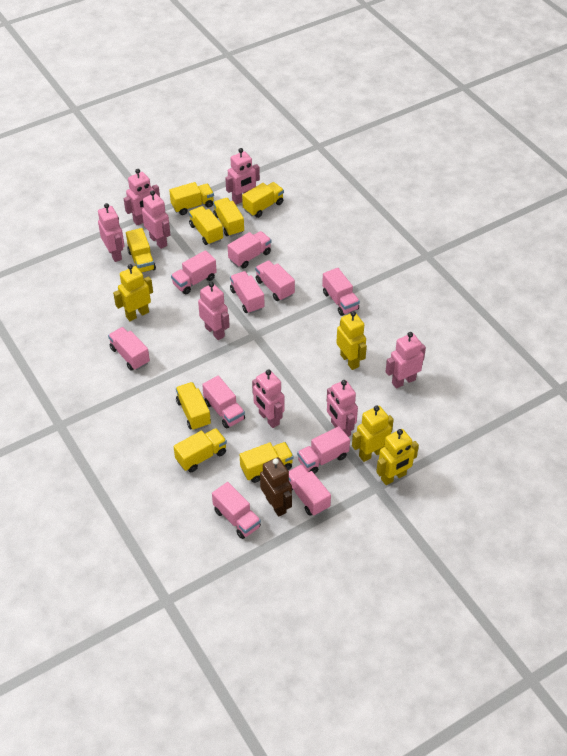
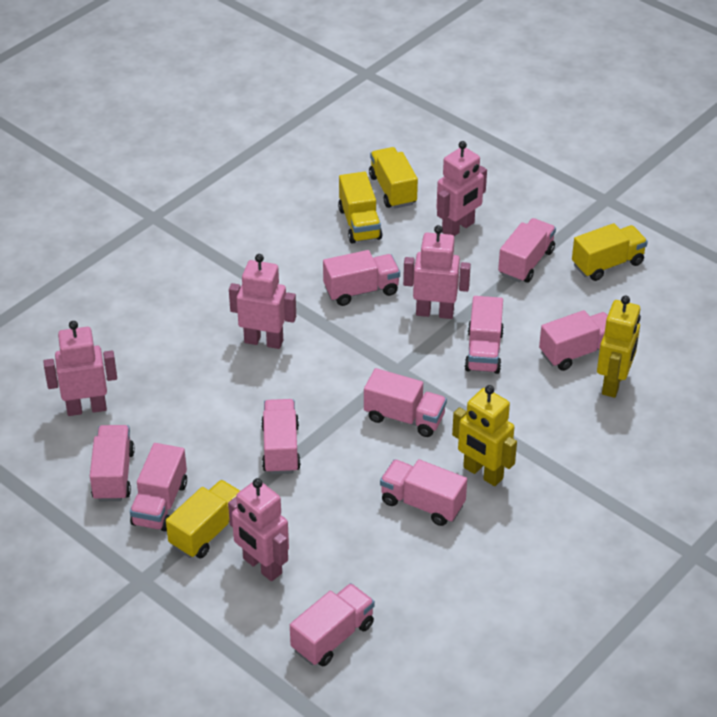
brown robot: [260,457,292,517] = 1 -> none = 0
pink robot: [98,203,125,262] [124,169,160,226] [142,190,170,249] [198,282,230,340] [225,148,260,205] [252,370,284,428] [327,380,358,437] [386,332,426,389] = 8 -> [43,321,117,416] [228,478,289,581] [229,254,296,349] [403,225,471,319] [437,141,487,236] = 5
yellow robot: [113,264,153,321] [336,311,367,370] [352,405,394,462] [376,429,419,485] = 4 -> [452,385,517,486] [597,295,641,398] = 2
yellow truck: [126,228,156,273] [169,182,214,215] [173,428,227,472] [176,382,211,430] [189,206,223,245] [213,198,244,237] [240,442,294,483] [242,182,284,218] = 8 -> [166,480,240,558] [338,172,382,244] [369,147,418,209] [572,223,648,281] = 4

